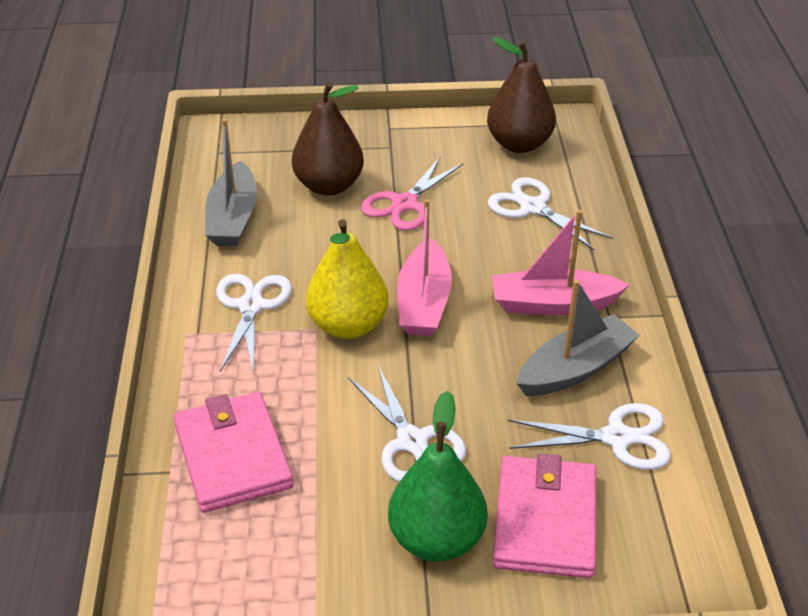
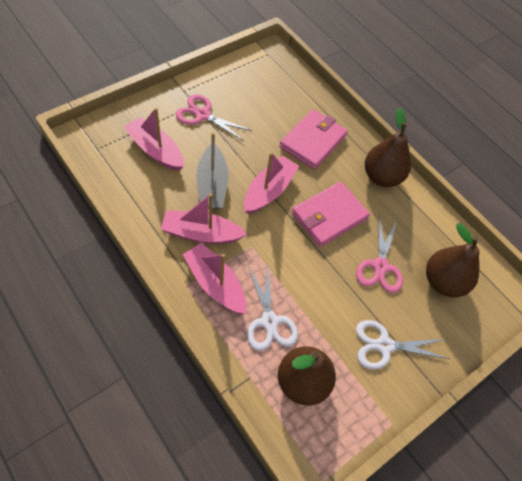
brown pear: [292,82,364,196] [487,37,556,153] = 2 -> [278,346,336,406] [365,107,411,187] [426,223,479,297] = 3
green pear: [388,391,487,562] = 1 -> none = 0
grey boat: [205,119,257,246] [517,280,640,396] = 2 -> [196,132,229,209] = 1
pink boat: [397,199,452,336] [492,210,630,315] = 2 -> [124,108,184,171] [161,193,247,244] [182,243,246,314] [244,152,299,214] = 4
pink scissors: [361,156,464,231] = 1 -> [176,94,252,141] [356,216,403,293] = 2
white scissors: [216,274,292,372] [348,364,467,482] [487,177,613,251] [508,403,671,470] = 4 -> [247,265,298,351] [356,320,449,369] = 2
yellow pear: [306,219,388,339] = 1 -> none = 0

